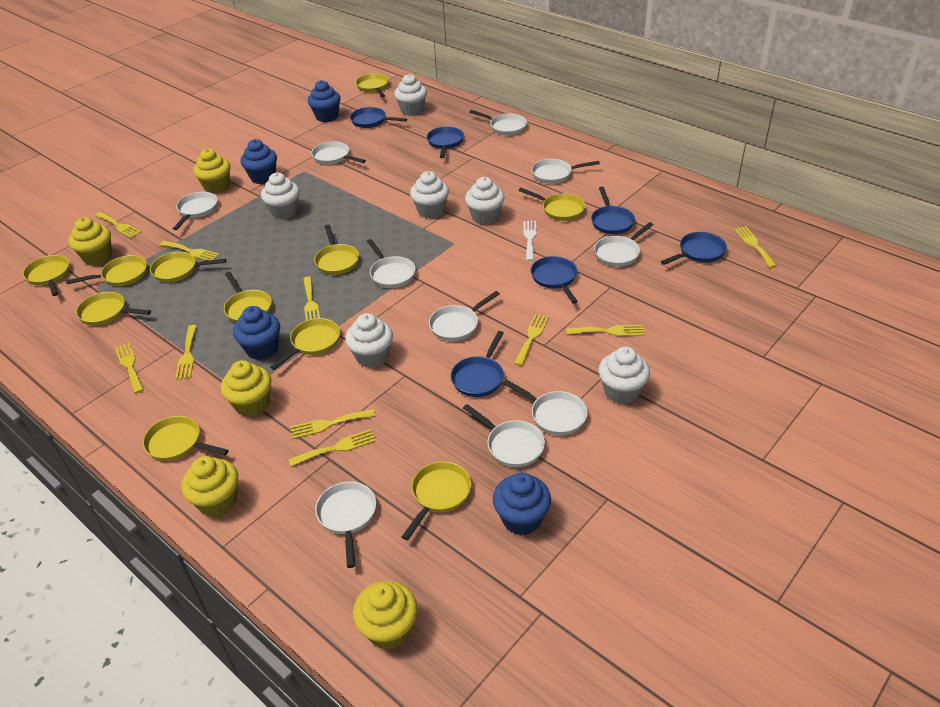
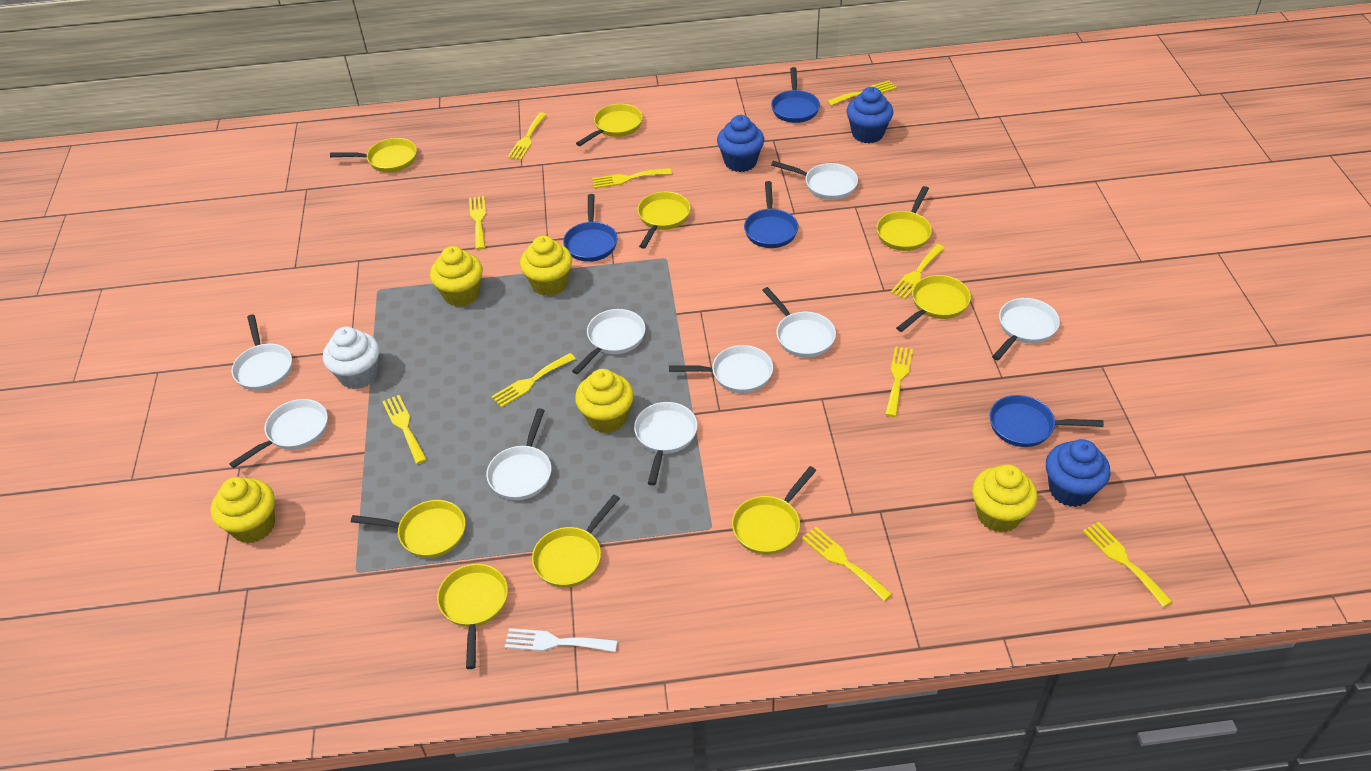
blue cupcake: [233,306,280,360] [240,139,277,184] [308,80,340,122] [493,472,551,535] = 4 -> [717,115,764,172] [846,87,893,143] [1046,439,1111,507] = 3
blue pan: [350,107,407,128] [427,127,464,158] [451,331,504,397] [531,256,578,304] [591,187,635,234] [661,232,727,265] = 6 -> [563,194,618,262] [744,181,798,248] [771,67,820,123] [990,395,1104,447] = 4
white cupcake: [261,173,300,219] [345,313,393,368] [394,74,427,116] [410,171,449,219] [465,177,505,225] [598,347,650,404] = 6 -> [323,327,379,389] = 1
white pan: [173,192,218,230] [311,141,366,165] [315,481,376,568] [367,239,416,288] [429,291,500,341] [463,404,545,467] [469,110,527,135] [503,379,588,435] [531,159,600,184] [594,222,653,267] = 10 -> [229,399,328,468] [231,314,292,391] [486,408,551,500] [572,309,645,374] [634,402,698,485] [669,345,773,393] [762,287,836,358] [771,161,858,200] [992,298,1060,360] = 9
yellow pan: [23,255,70,296] [66,255,147,286] [76,292,151,326] [143,416,229,461] [150,252,226,282] [224,272,272,323] [270,318,340,370] [314,225,359,275] [356,73,389,97] [402,461,471,540] [518,188,585,221] = 11 -> [330,138,417,172] [351,500,466,558] [437,564,508,669] [532,494,620,588] [576,104,643,146] [638,192,691,249] [732,466,816,555] [876,186,932,251] [896,275,971,332] = 9

